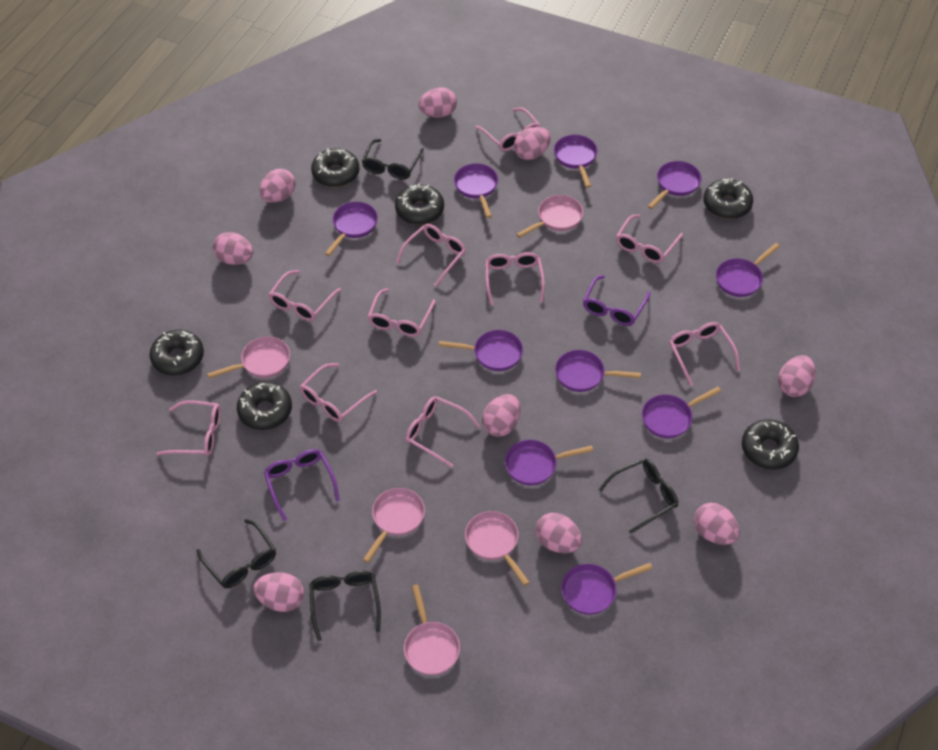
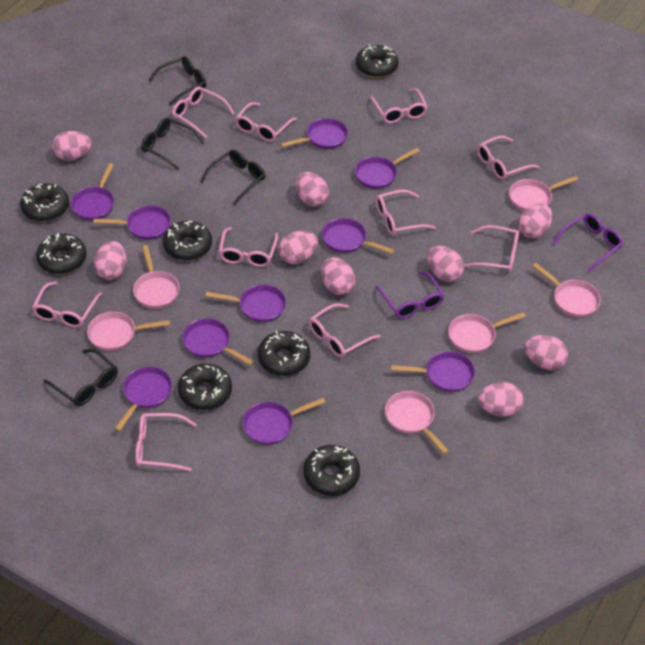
black donut: [150,330,204,376] [237,382,292,430] [311,148,360,187] [395,183,444,225] [703,178,753,219] [742,419,799,470] = 6 -> [20,183,69,221] [36,233,87,274] [163,221,212,260] [178,363,232,410] [258,331,310,376] [303,445,360,496] [356,44,399,78] = 7
pink pan: [207,336,290,379] [363,488,425,563] [404,584,460,675] [465,511,530,586] [516,195,583,238] = 5 -> [87,312,170,351] [133,245,180,309] [385,391,449,454] [448,312,526,353] [509,176,578,211] [532,263,601,317] = 6

